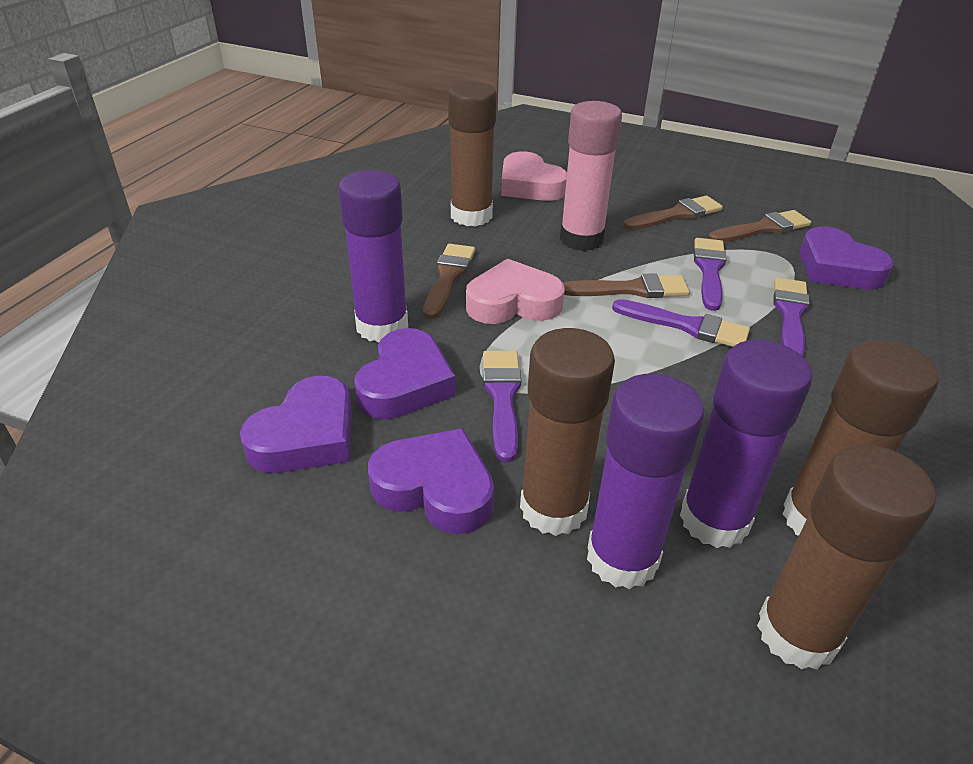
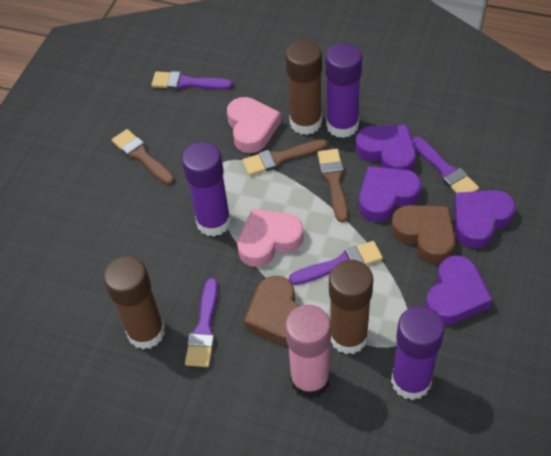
brown brush: [423,244,475,319] [563,273,690,298] [624,196,723,230] [708,210,811,242] = 4 -> [112,129,174,185] [242,139,328,176] [318,149,348,222] = 3
brown glue stick: [448,81,497,227] [520,328,615,536] [757,444,936,670] [783,340,939,536] = 4 -> [103,256,165,349] [286,40,322,135] [329,260,373,354] = 3
brown heart: none = 0 -> [244,276,299,346] [391,205,455,264] = 2

